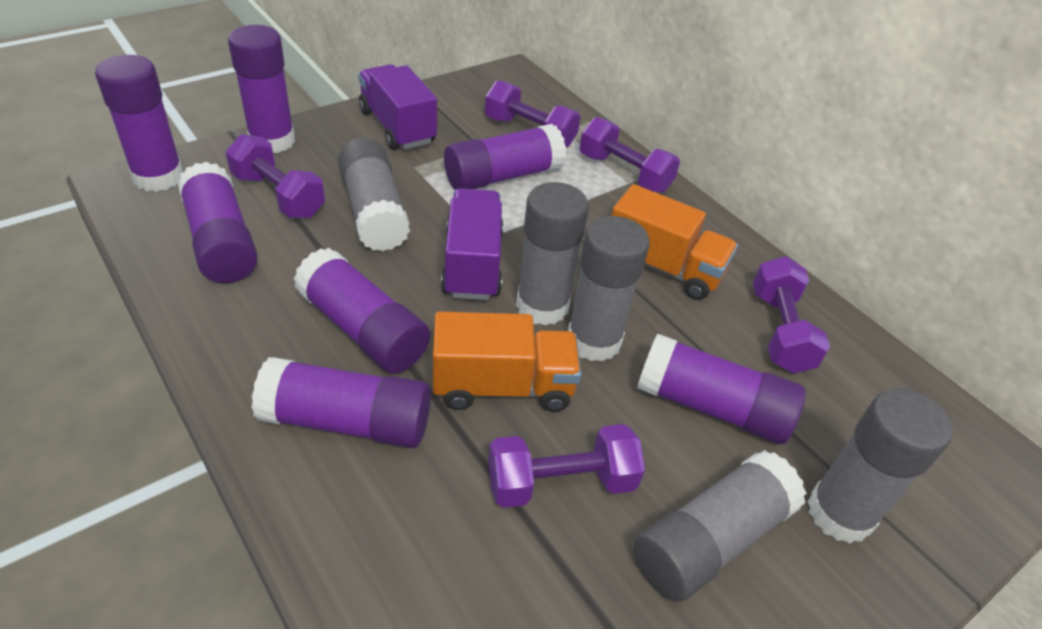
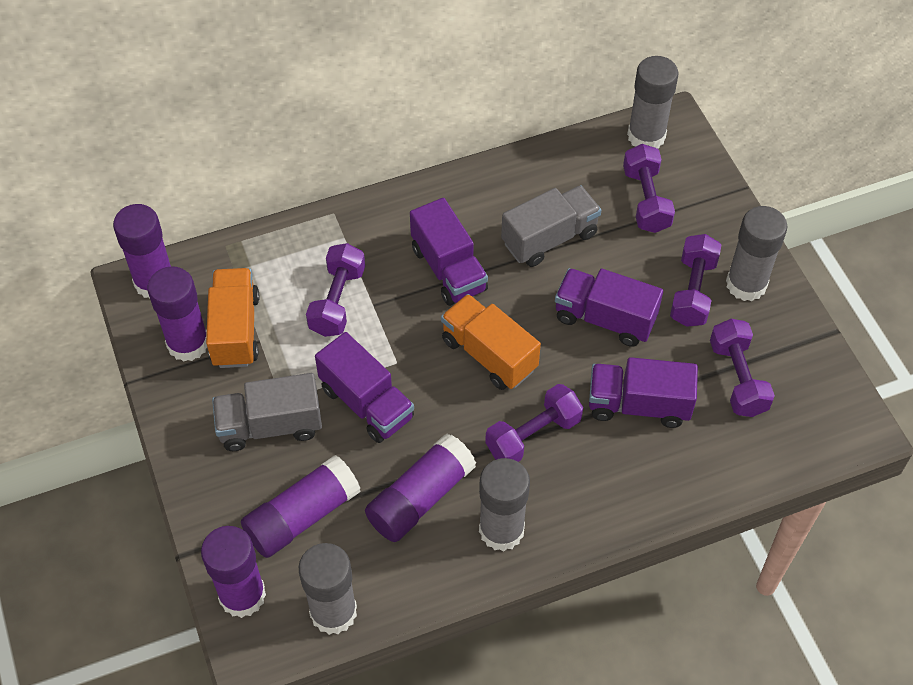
grey glue stick: [338,138,410,252] [516,182,589,326] [568,216,650,362] [634,450,807,602] [807,388,952,544] = 5 -> [299,543,357,635] [479,458,530,551] [627,56,679,149] [726,206,788,301] = 4
grey truck: none = 0 -> [212,373,322,451] [501,185,601,267] = 2
purple glue stick: [95,55,183,192] [177,162,258,283] [228,25,295,153] [252,357,431,448] [294,248,430,374] [444,124,566,190] [637,334,806,444] = 7 -> [113,204,171,298] [147,266,207,362] [201,526,266,618] [241,455,361,558] [365,434,476,542] = 5
purple truck: [358,64,437,150] [441,188,504,300] = 2 -> [315,332,414,443] [410,198,488,306] [555,268,663,347] [589,357,698,428] = 4

